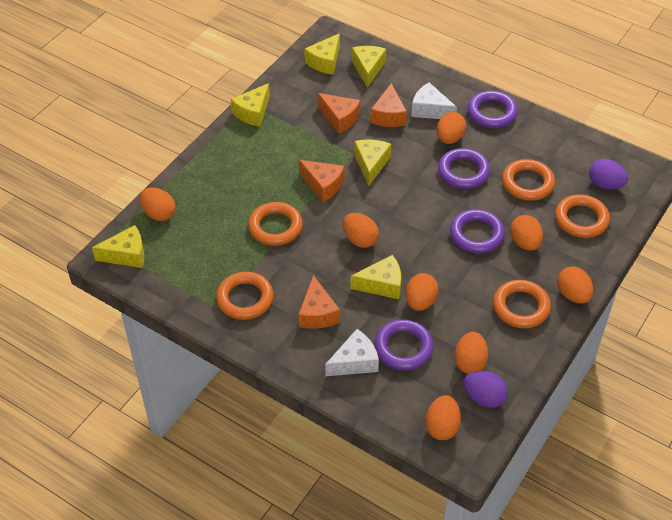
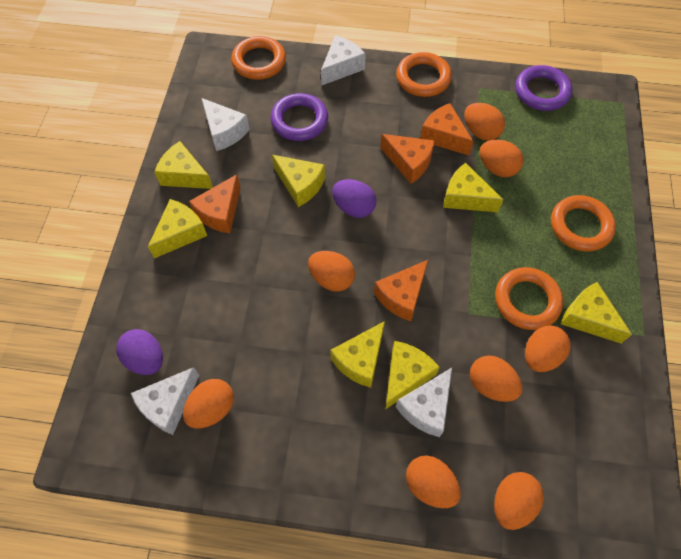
orange ring: [216,272,274,320] [248,202,303,246] [493,280,551,328] [502,159,555,201] [555,194,610,238] = 5 -> [231,36,286,80] [396,52,452,97] [495,267,563,330] [551,195,616,252] = 4
purple ring: [374,319,434,371] [438,148,490,189] [450,209,505,254] [468,90,518,128] = 4 -> [271,93,328,141] [515,65,572,111] = 2
white cheese: [325,329,379,376] [411,82,457,119] = 2 -> [131,367,199,435] [202,98,250,151] [321,36,366,86] [396,368,452,437] = 4
yellow cheese: [92,225,144,268] [231,83,270,127] [304,33,340,75] [350,255,401,299] [352,46,386,88] [354,139,391,186] = 6 -> [148,199,207,258] [154,141,213,189] [272,155,325,207] [330,321,385,388] [385,341,440,410] [443,163,503,212] [561,282,632,343] = 7

